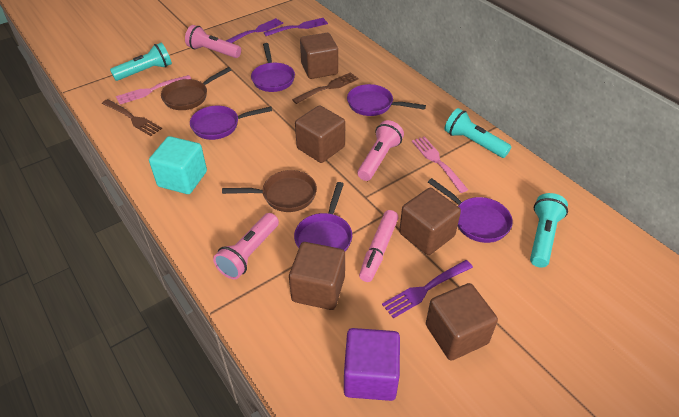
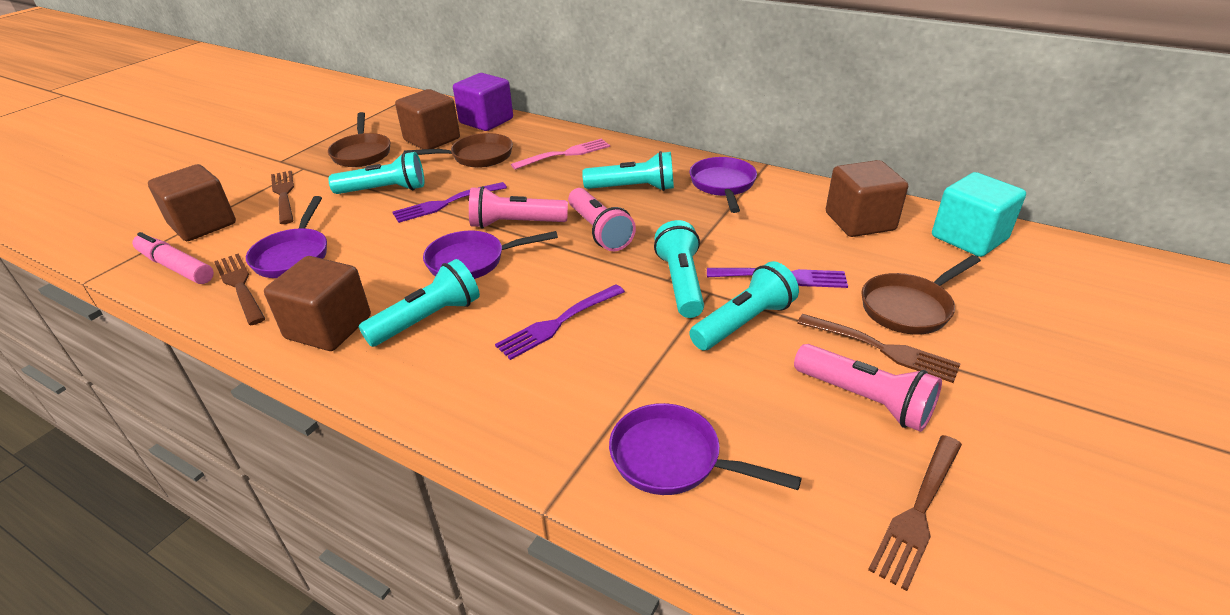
brown cube: [289,242,345,310] [295,105,345,163] [300,33,338,79] [399,188,461,255] [426,283,498,361] = 5 -> [148,164,236,241] [264,256,371,351] [395,89,460,149] [826,160,908,237] = 4
brown fork: [102,99,162,136] [292,72,359,104] = 2 -> [214,254,266,325] [271,171,294,224] [797,314,961,383] [868,435,962,591] = 4
brown pan: [161,67,231,110] [222,170,317,212] = 2 -> [328,112,390,167] [404,133,513,168] [861,255,981,335] = 3
pink fork: [116,75,191,104] [412,136,468,193] = 2 -> [511,139,610,170] = 1
purple pan: [190,106,272,140] [251,43,295,92] [294,182,352,252] [347,84,426,116] [428,178,513,243] = 5 -> [246,196,327,278] [423,231,558,279] [609,403,802,495] [690,157,757,213] = 4
turquoise flashlight: [110,42,172,81] [444,108,511,158] [530,193,568,268] = 3 -> [328,152,425,194] [359,259,480,347] [582,151,674,191] [654,220,704,318] [689,261,799,350] = 5

